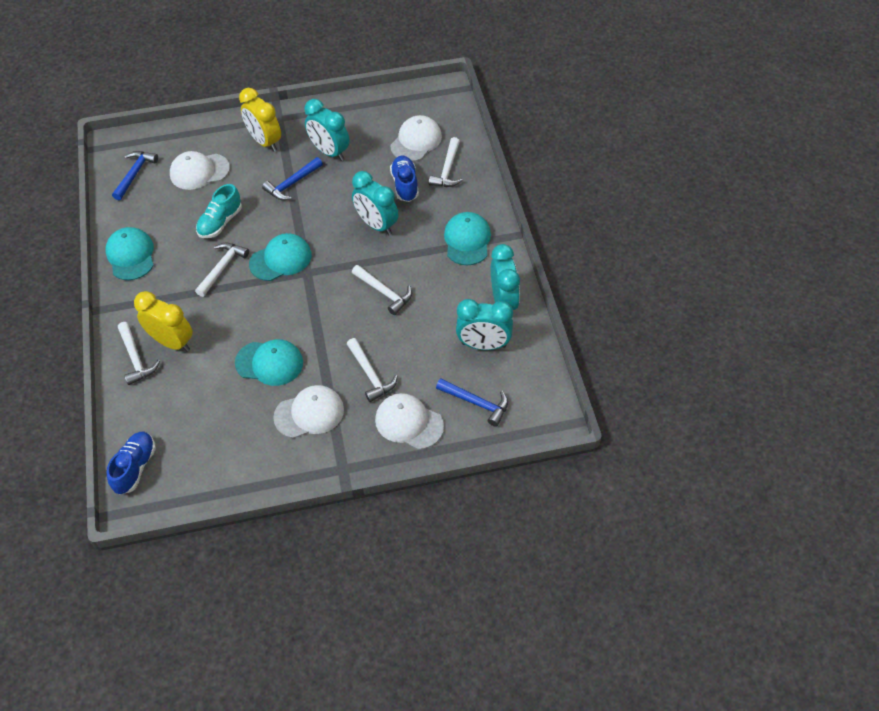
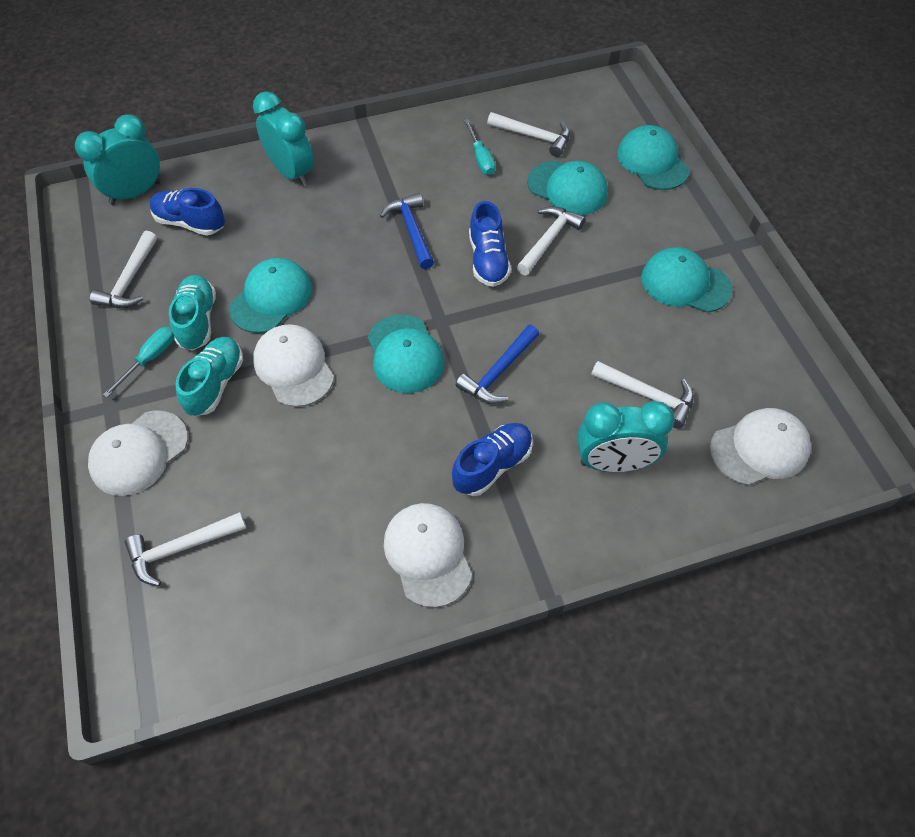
blue hammer: [112,151,158,200] [262,157,323,200] [436,379,508,427] = 3 -> [380,193,434,269] [456,325,540,404] = 2
blue shoe: [107,432,156,494] [390,156,419,202] = 2 -> [150,188,225,236] [452,423,533,496] [469,201,511,287] = 3
turquoise cap: [106,227,154,280] [235,339,303,386] [249,233,312,281] [444,212,491,265] = 4 -> [229,258,312,333] [367,315,444,393] [527,161,608,215] [617,125,689,190] [641,247,732,313] = 5
turquoise clock: [304,99,350,161] [352,171,398,235] [456,299,513,350] [491,244,520,310] = 4 -> [75,114,160,205] [253,91,314,187] [577,401,675,472] = 3
turquoise screwdriver: none = 0 -> [103,327,174,397] [463,119,496,175] = 2
turquoise shoe: [196,184,242,238] = 1 -> [169,275,216,351] [175,337,243,416] = 2
yellow clock: [134,291,193,352] [239,88,281,152] = 2 -> none = 0

